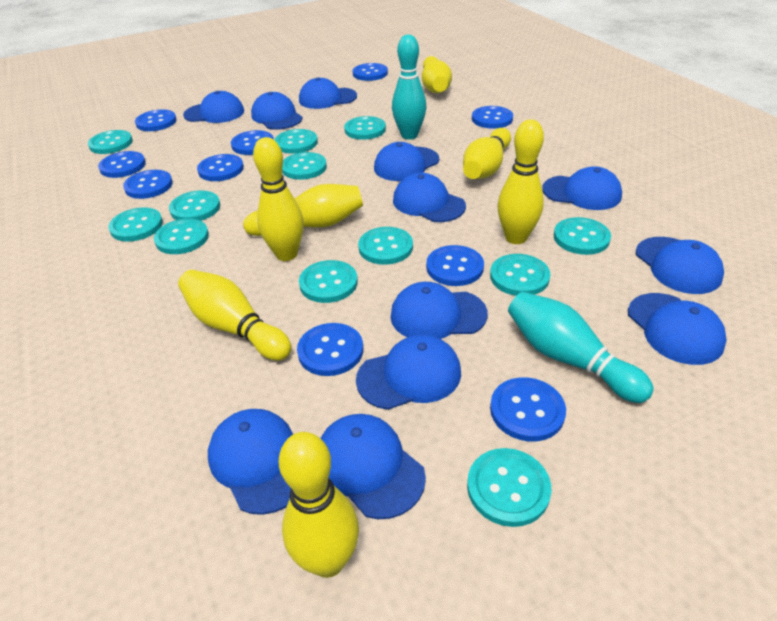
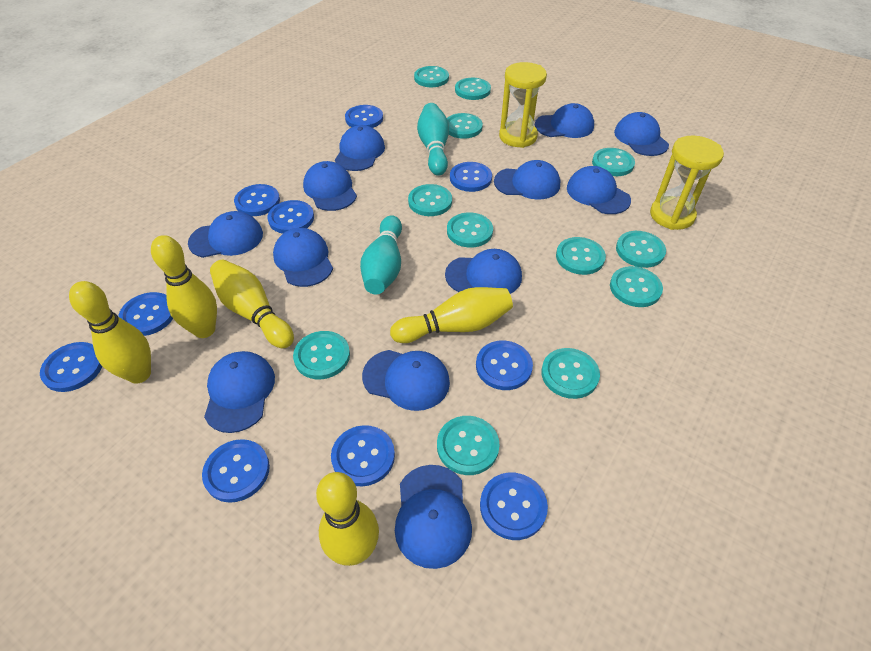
yellow bowling pin: [178,270,291,361] [243,184,363,236] [253,137,304,261] [279,432,359,578] [422,56,452,93] [463,128,511,179] [498,120,544,244] = 7 -> [69,281,151,384] [151,235,217,338] [210,260,294,348] [316,472,379,566] [390,287,513,343] = 5
yellow hourglass: none = 0 -> [499,62,547,148] [650,136,724,230] = 2

